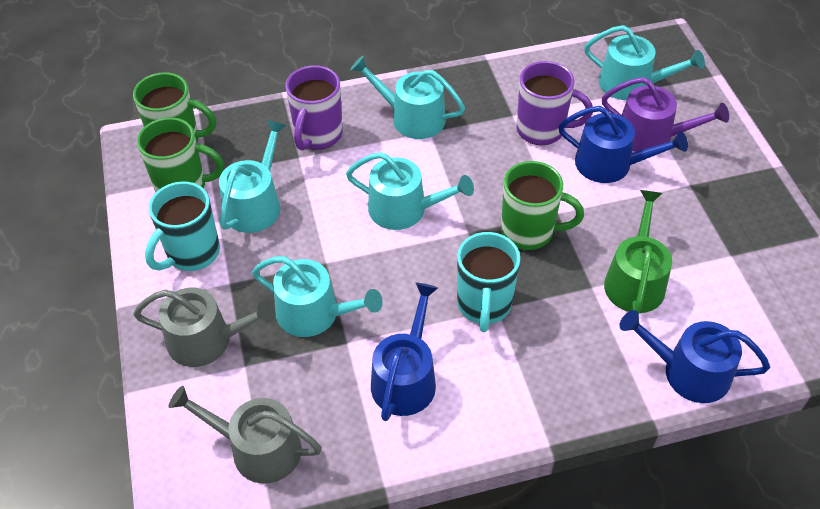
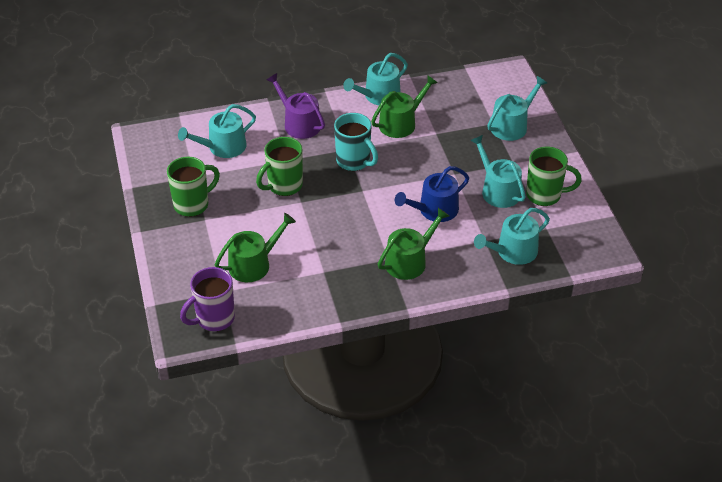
blue watering can: [371,282,438,421] [559,106,688,183] [620,310,770,403] = 3 -> [395,166,469,222] = 1
green watering can: [604,190,672,314] = 1 -> [215,213,296,282] [371,76,438,138] [378,208,449,280] = 3
grey watering can: [133,288,276,367] [169,386,322,484] = 2 -> none = 0
purple mug: [286,65,342,151] [516,61,593,145] = 2 -> [180,267,235,331] = 1
turquoise mug: [145,181,220,271] [457,232,521,332] = 2 -> [334,113,378,171] = 1

